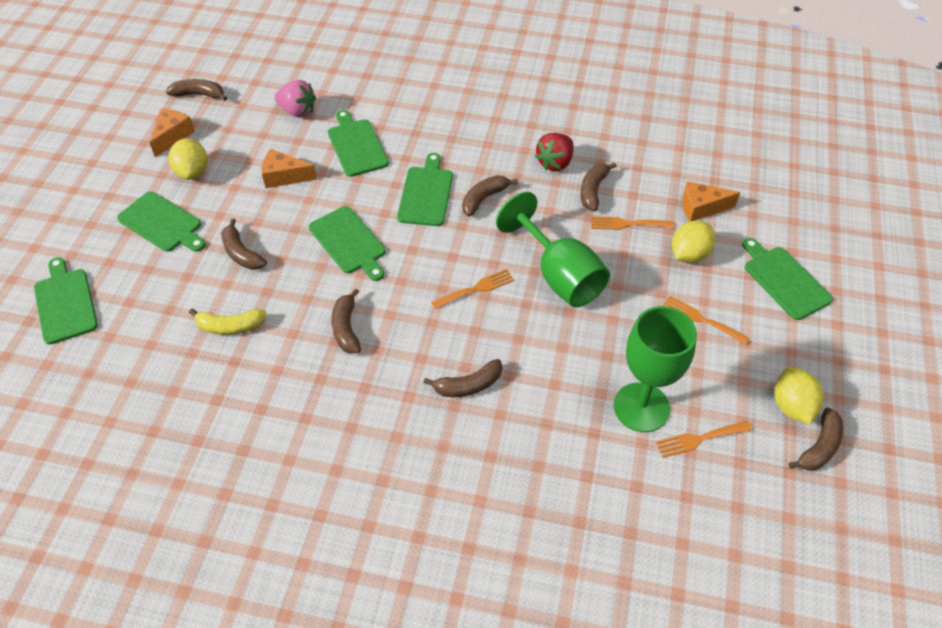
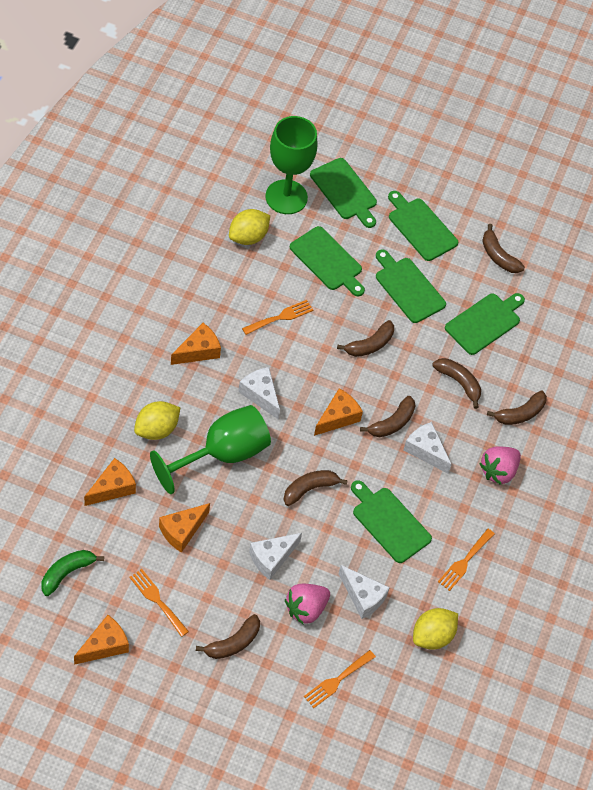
green banana: none = 0 -> [41,550,104,596] = 1
orange cheese: [150,109,195,157] [262,149,317,188] [682,181,740,221] = 3 -> [74,615,129,665] [84,458,136,506] [159,503,210,553] [171,323,221,365] [314,388,363,436] = 5
pink strawberry: [274,80,316,118] = 1 -> [285,584,330,625] [479,447,521,485] = 2
red strawberry: [535,133,574,171] = 1 -> none = 0
white cheese: none = 0 -> [238,367,280,420] [249,533,302,580] [338,565,390,619] [403,422,452,474] = 4
yellow banana: [189,308,267,335] = 1 -> none = 0

